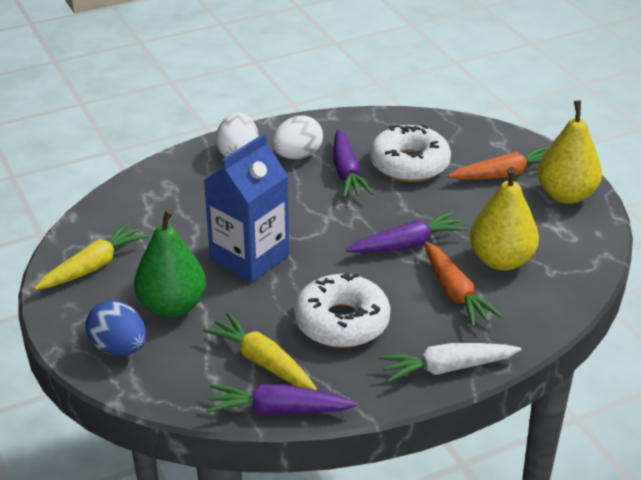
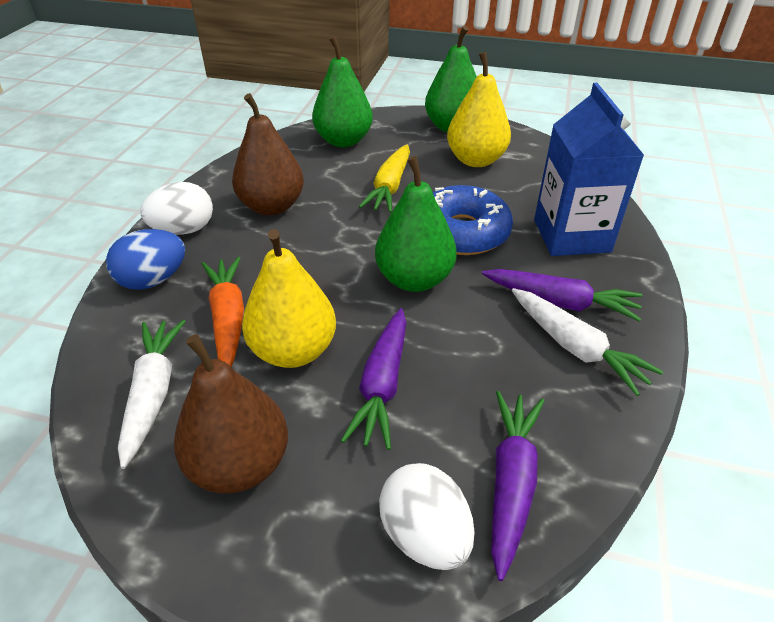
blue donut: none = 0 -> [433,185,513,255] = 1
brown pear: none = 0 -> [174,334,288,493] [232,93,304,215] = 2
green pear: [134,208,206,317] = 1 -> [312,36,373,147] [375,156,457,292] [425,26,477,133] = 3
orange carrot: [424,242,503,327] [448,147,548,179] = 2 -> [202,257,244,367] = 1
white carrot: [379,343,522,383] = 1 -> [118,320,186,469] [512,288,664,396] = 2
white donut: [294,273,390,348] [370,125,451,182] = 2 -> none = 0
yellow carrot: [34,222,148,290] [203,313,317,390] = 2 -> [359,144,410,213] = 1

